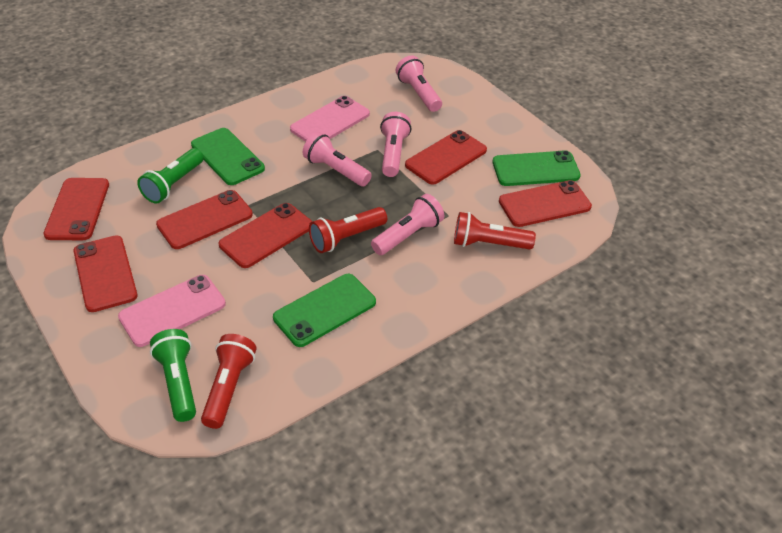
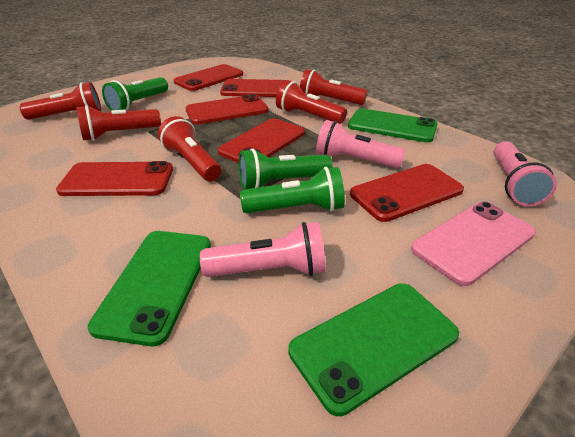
green flashlight: [137,148,204,203] [150,329,196,422] = 2 -> [102,77,168,111] [239,148,333,190] [240,167,345,213] = 3
pink flashlight: [303,132,372,186] [371,194,444,255] [380,112,411,177] [396,56,442,112] = 4 -> [200,222,326,277] [316,120,406,168] [493,142,557,206] = 3
pink phone: [118,275,226,347] [290,96,370,142] = 2 -> [411,202,536,286] = 1
red flashlight: [201,334,257,429] [309,207,387,253] [454,212,536,249] = 3 -> [19,82,101,120] [76,105,161,141] [158,116,221,181] [276,80,347,124] [300,69,368,105] = 5

